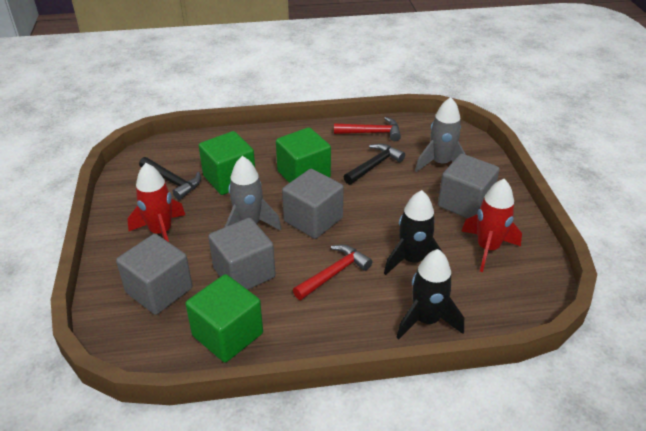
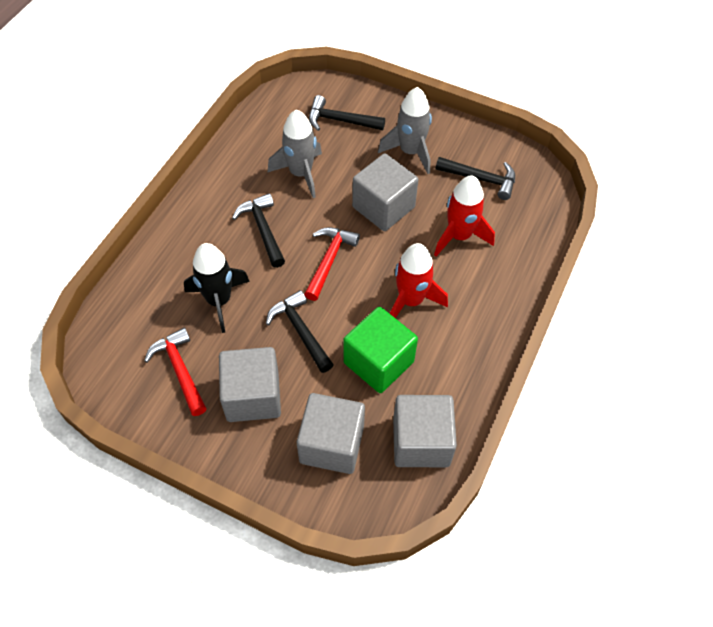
black hammer: [139,157,201,200] [344,143,405,185] = 2 -> [232,193,285,268] [266,290,334,373] [309,95,385,131] [435,157,515,200] = 4
black rocket: [384,190,442,275] [397,249,464,339] = 2 -> [184,243,250,333] = 1
green cube: [185,274,263,362] [199,131,255,195] [276,127,331,183] = 3 -> [343,307,418,393] = 1

